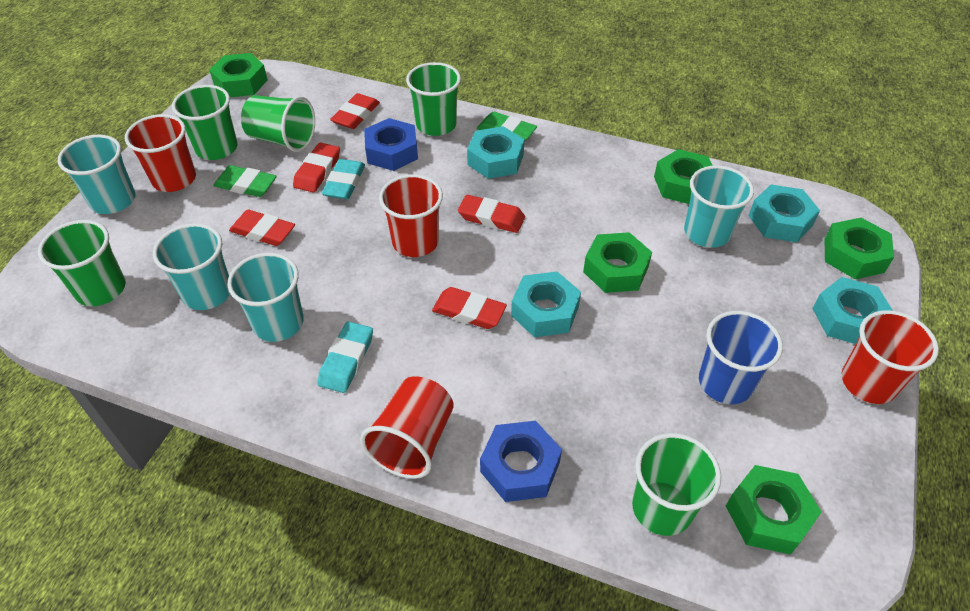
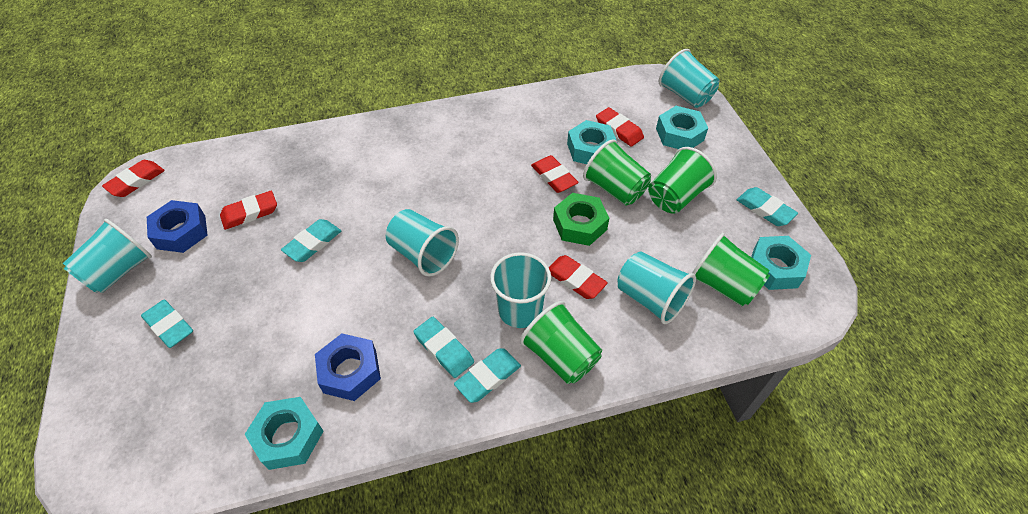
blue cup: [699,311,783,404] = 1 -> none = 0
green cup: [38,220,126,307] [172,85,238,160] [241,95,315,152] [406,62,461,136] [632,433,721,536] = 5 -> [520,301,602,384] [583,139,651,205] [648,147,717,214] [692,233,770,306] = 4
green eraser: [213,165,277,197] [477,112,537,141] = 2 -> none = 0
green nut: [209,53,268,97] [583,232,652,293] [654,149,713,204] [726,465,822,555] [825,218,894,279] = 5 -> [553,193,609,246] = 1
red cup: [125,114,196,192] [360,376,454,479] [379,174,443,257] [841,310,939,404] = 4 -> none = 0
turquoise cup: [58,135,135,214] [153,223,230,310] [227,253,304,342] [684,165,754,248] = 4 -> [63,219,152,293] [386,209,459,276] [490,252,551,328] [617,251,696,324] [659,49,719,108] = 5
turquoise eraser: [318,321,373,393] [322,159,365,199] = 2 -> [141,299,193,348] [281,219,341,262] [413,317,474,378] [454,348,521,403] [737,187,798,226] = 5

